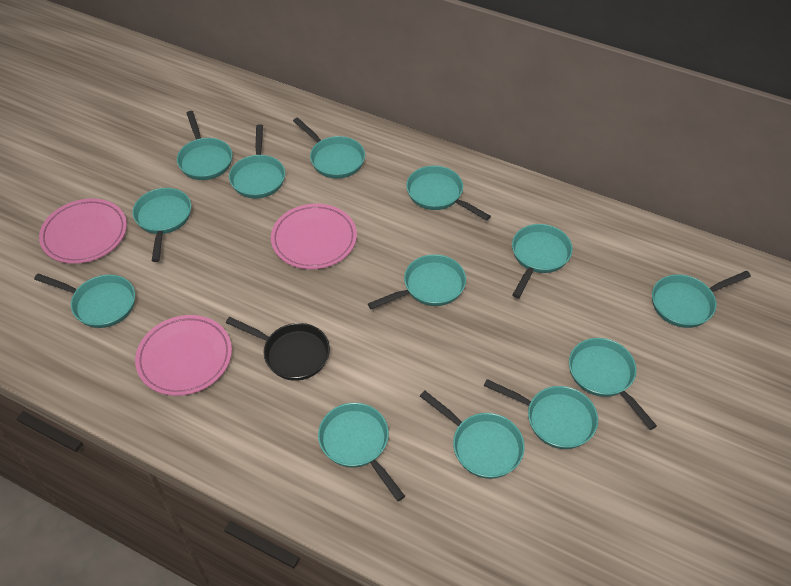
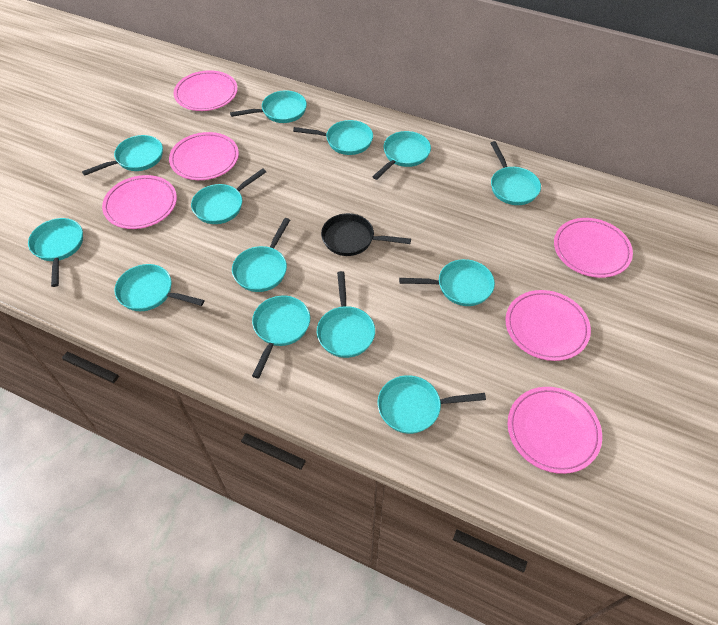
pink plate: [39,199,127,264] [135,315,232,396] [271,204,357,269] = 3 -> [102,175,177,229] [169,132,239,180] [174,70,238,111] [506,290,591,361] [508,387,602,474] [554,218,633,278] = 6

